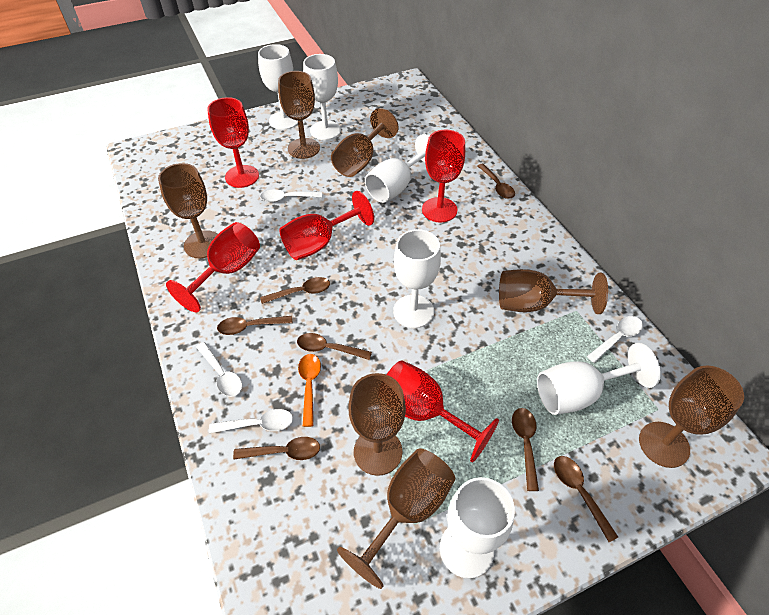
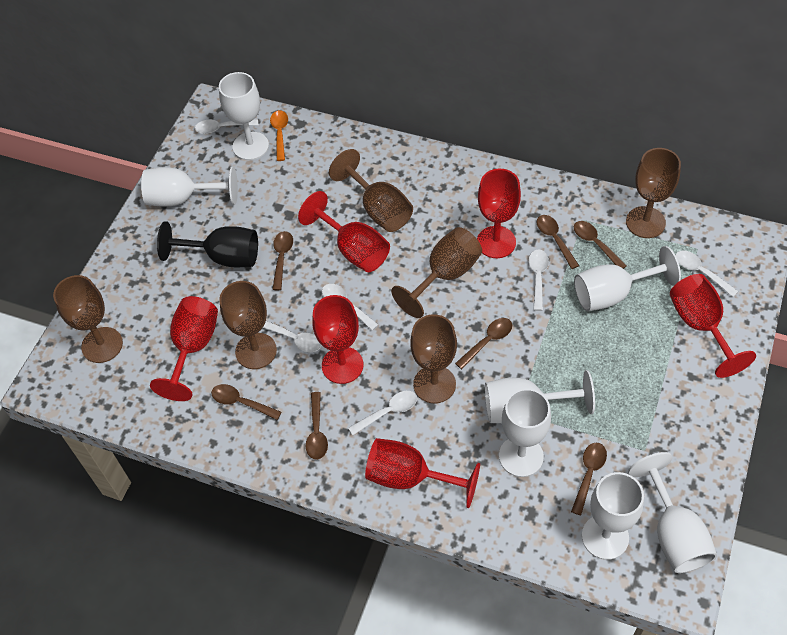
black goblet: none = 0 -> [157,221,258,267] = 1
brown goblet: [158,163,218,258] [278,71,320,159] [331,108,398,177] [337,448,455,589] [348,373,406,476] [499,269,608,314] [639,366,744,468] = 7 -> [53,275,123,363] [219,281,277,369] [329,149,413,232] [391,227,482,318] [410,314,457,403] [626,148,681,238] = 6
red goblet: [166,222,260,312] [207,97,259,188] [280,191,374,260] [387,360,499,462] [422,130,465,222] = 5 -> [150,296,218,401] [298,191,390,272] [313,295,364,384] [365,438,480,508] [477,169,521,258] [670,274,756,378] = 6
white goblet: [258,44,298,130] [303,54,341,140] [365,134,430,203] [393,229,441,328] [440,477,515,579] [537,343,661,415] = 6 -> [141,166,238,207] [219,72,269,160] [485,370,595,423] [499,388,551,477] [574,246,681,311] [582,472,644,560] [628,452,717,573] = 7
white spoon: [196,342,242,397] [209,409,293,433] [260,190,322,202] [587,316,643,363] = 4 -> [195,119,258,134] [263,321,321,352] [322,284,379,331] [348,391,417,435] [528,250,549,311] [676,250,738,297] = 6

